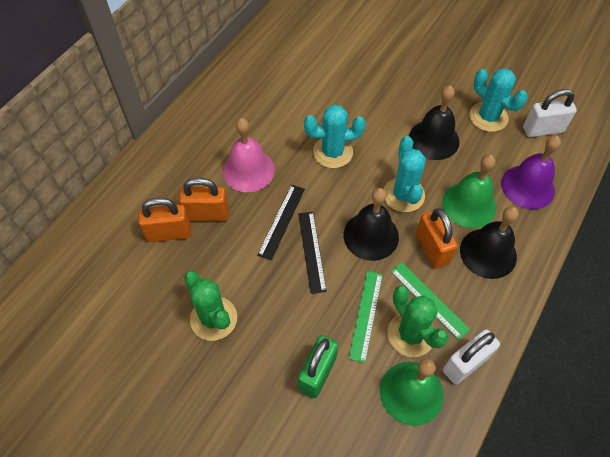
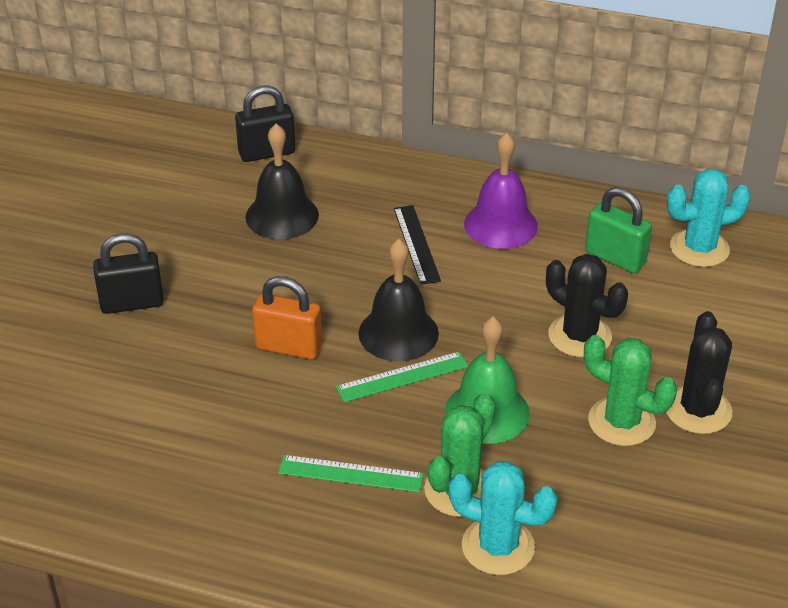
black bell: [344,188,399,261] [409,85,459,160] [460,206,519,279] = 3 -> [246,124,319,239] [359,239,439,361] = 2
black cactus: none = 0 -> [546,254,628,357] [666,311,732,434] = 2
black padlock: none = 0 -> [93,233,164,314] [235,86,295,162] = 2
black ruler: [257,185,305,261] [298,212,327,294] = 2 -> [394,205,441,285] = 1
green bell: [380,359,444,426] [442,155,496,228] = 2 -> [445,317,530,444] = 1
orange padlock: [138,198,191,242] [179,177,229,221] [416,208,458,269] = 3 -> [252,276,322,360] = 1
pink bell: [223,118,275,192] = 1 -> none = 0
turquoise cactus: [304,104,366,168] [384,136,426,212] [469,68,528,132] = 3 -> [449,461,557,575] [667,169,751,267] = 2
white padlock: [443,329,500,384] [523,89,577,137] = 2 -> none = 0

